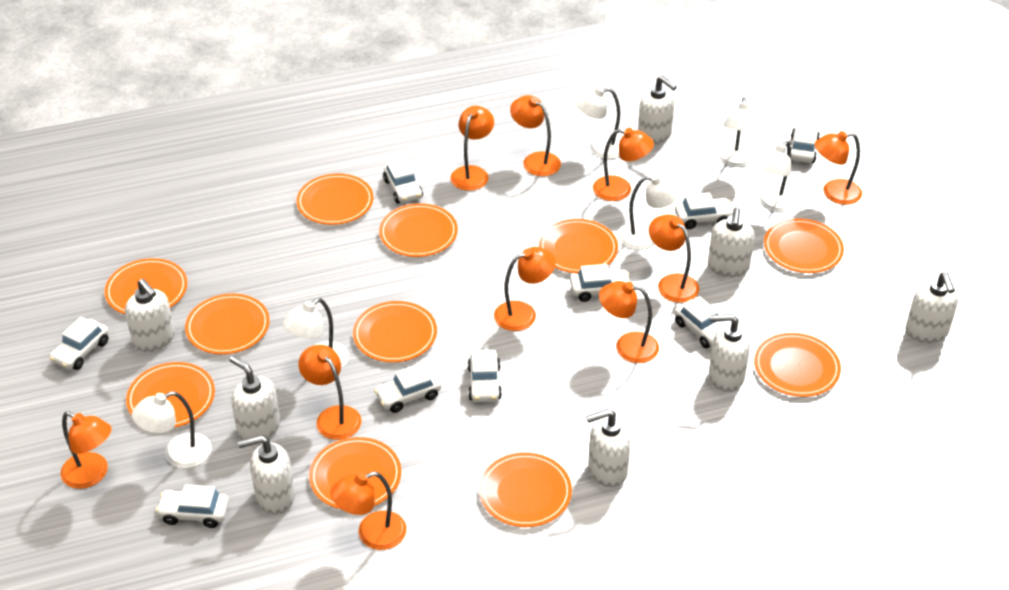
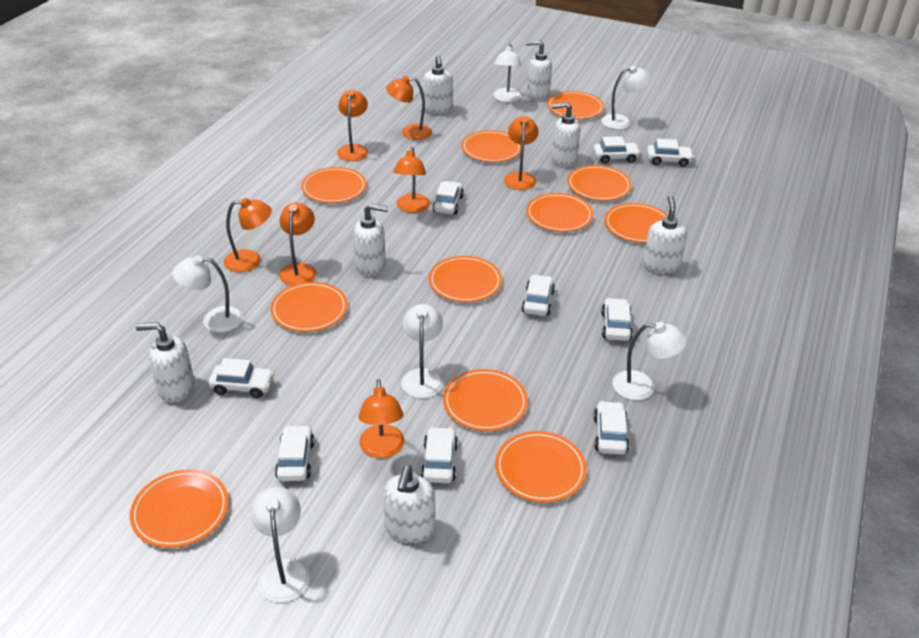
orange lamp: [60,411,112,489] [298,345,361,440] [330,471,406,550] [451,106,494,191] [494,247,556,331] [510,95,561,176] [593,128,654,201] [599,281,659,363] [649,214,699,303] [815,131,862,205] = 10 -> [224,198,272,272] [279,203,316,286] [337,90,368,161] [359,379,404,458] [386,76,432,140] [393,147,430,213] [504,116,539,190] = 7
white soap dispenser: [125,279,175,352] [229,356,280,440] [238,435,295,514] [586,409,631,488] [638,76,677,145] [708,207,755,277] [709,314,750,392] [905,272,958,343] = 8 -> [135,322,194,403] [353,203,389,276] [383,465,435,543] [423,55,453,114] [526,40,552,100] [551,102,580,167] [643,195,687,274] = 7

